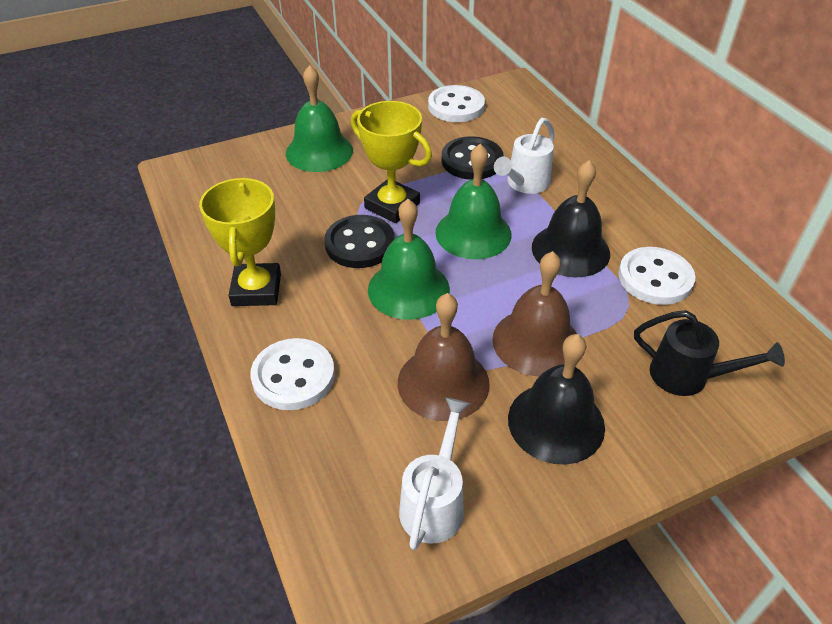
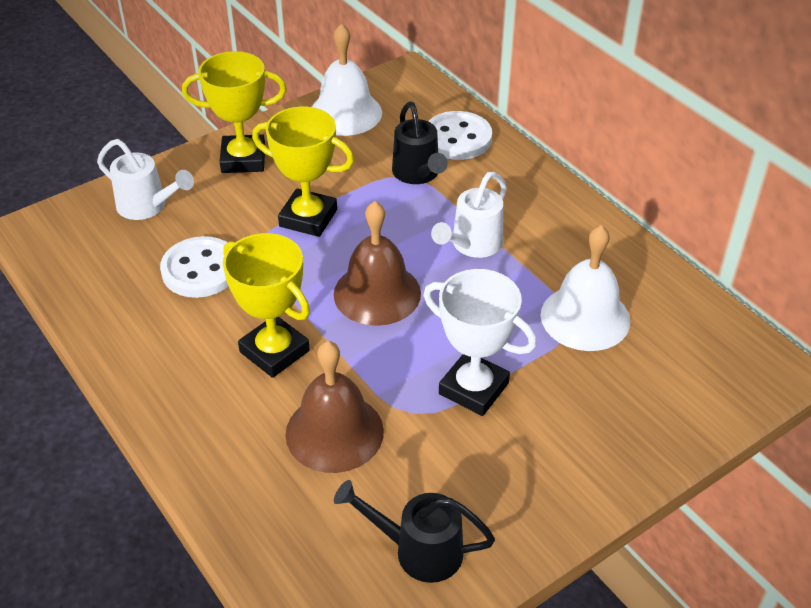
black bell: [508,334,605,465] [532,160,610,277] = 2 -> none = 0
black button: [324,215,395,268] [442,136,504,180] = 2 -> none = 0
black watering can: [634,310,785,396] = 1 -> [334,480,495,583] [392,101,448,184] = 2
green bell: [286,65,353,172] [368,199,450,320] [435,144,512,259] = 3 -> none = 0
white bell: none = 0 -> [312,24,382,136] [541,225,630,351] = 2
white button: [250,338,335,410] [428,85,485,122] [618,247,695,305] = 3 -> [160,236,229,298] [428,111,492,160] = 2
white trophy: none = 0 -> [424,269,536,416] = 1
yellow trophy: [199,177,281,306] [351,101,432,223] = 2 -> [182,51,287,173] [223,233,310,378] [252,107,354,237] = 3

